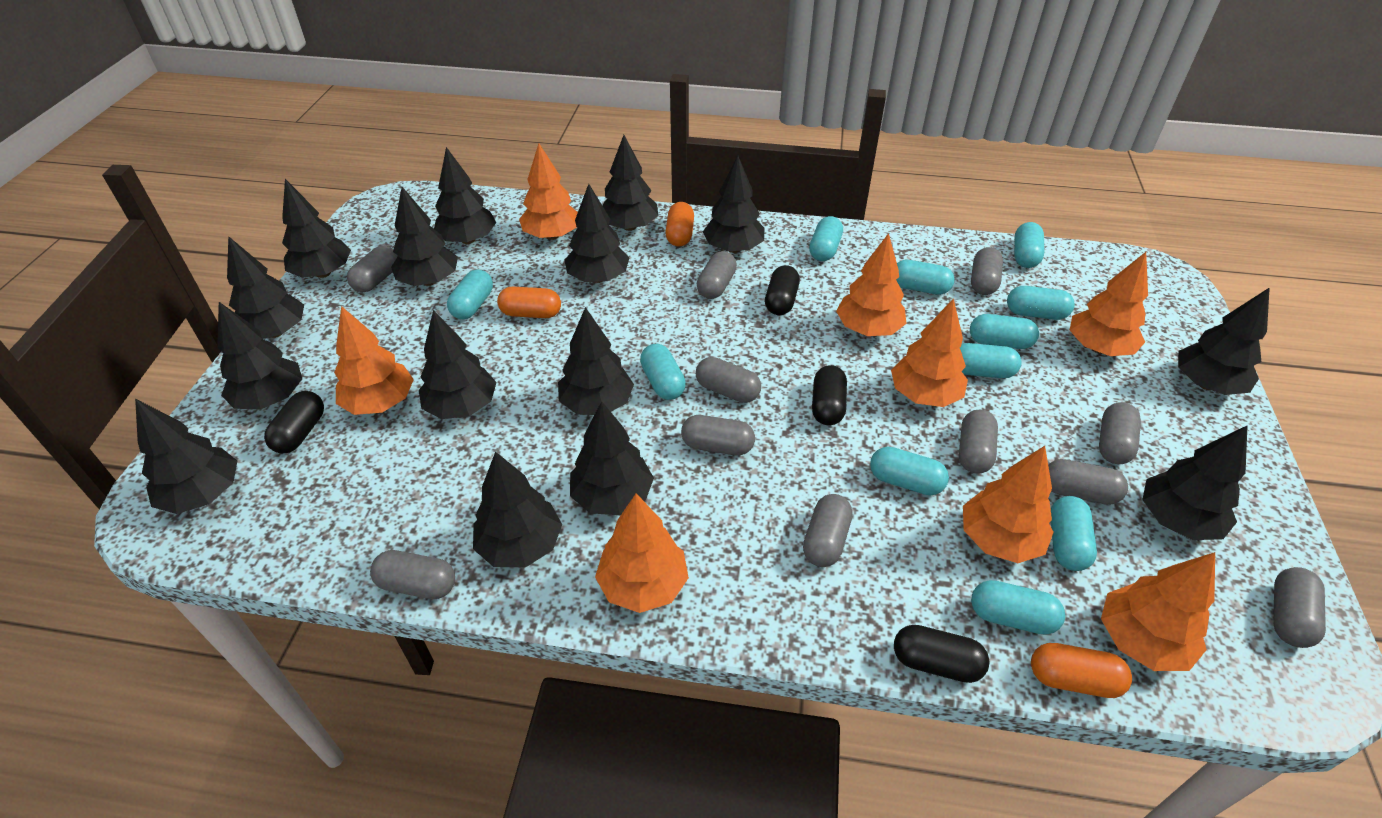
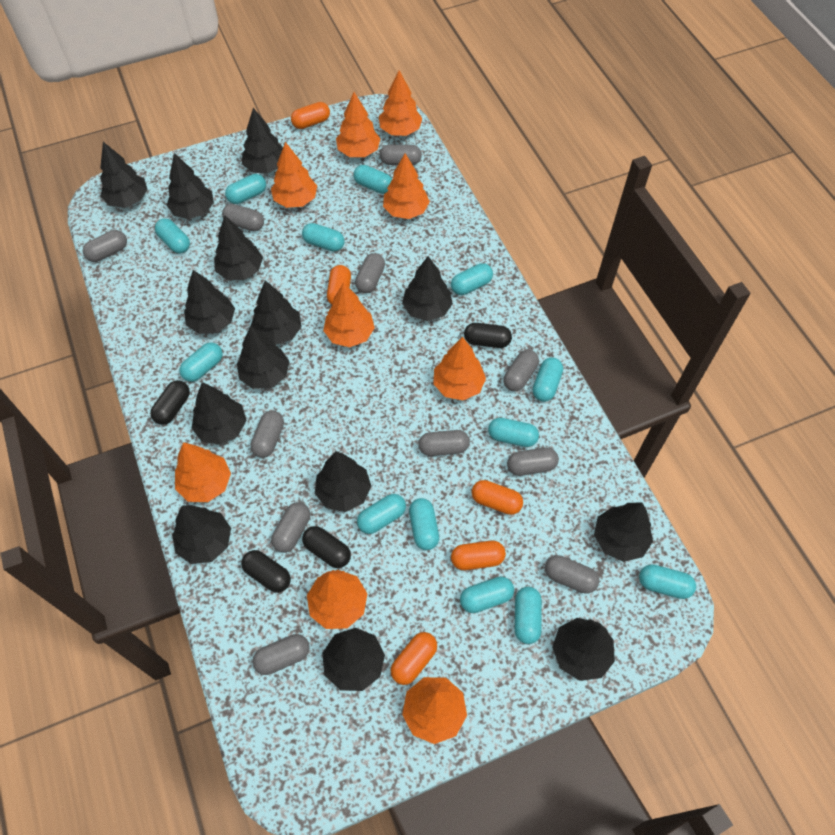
black tree: [135,399,237,514] [217,302,302,410] [227,236,304,339] [282,179,351,278] [391,187,458,286] [419,310,496,419] [434,147,496,244] [473,451,562,567] [558,307,634,415] [564,184,629,283] [570,401,654,515] [602,135,659,231] [703,156,764,253] [1142,425,1248,540] [1178,287,1270,395] = 15 -> [100,142,148,208] [167,153,214,219] [172,505,231,564] [184,270,235,334] [192,382,247,445] [214,215,263,280] [237,326,289,389] [242,108,283,174] [251,281,302,345] [315,451,372,512] [322,628,385,691] [402,256,453,321] [552,618,615,681] [594,502,653,562] = 14
orange capsule: [497,287,561,318] [665,202,694,247] [1031,643,1132,698] = 3 -> [291,102,330,129] [327,265,351,305] [391,632,437,685] [451,541,506,570] [472,480,523,515] = 5
orange tree: [334,306,414,415] [519,143,578,240] [595,493,689,613] [836,233,907,336] [891,298,968,407] [963,446,1054,563] [1070,252,1148,356] [1101,552,1215,671] = 8 -> [175,442,231,502] [271,142,317,208] [307,570,367,629] [323,282,375,347] [336,92,381,157] [379,70,422,136] [383,153,430,219] [402,677,467,744] [433,337,486,401] = 9
turquoise capsule: [447,269,493,319] [640,344,686,400] [809,216,843,261] [870,447,949,495] [896,260,955,295] [960,343,1022,378] [970,314,1039,349] [971,580,1065,635] [1007,286,1075,320] [1014,222,1044,268] [1051,496,1097,571] = 11 -> [155,218,190,253] [179,343,223,382] [225,174,266,204] [302,223,344,252] [353,165,392,194] [357,494,406,534] [409,498,439,550] [451,263,493,295] [460,576,514,613] [488,418,539,447] [515,587,542,644] [533,357,563,402] [639,564,696,599] = 13

